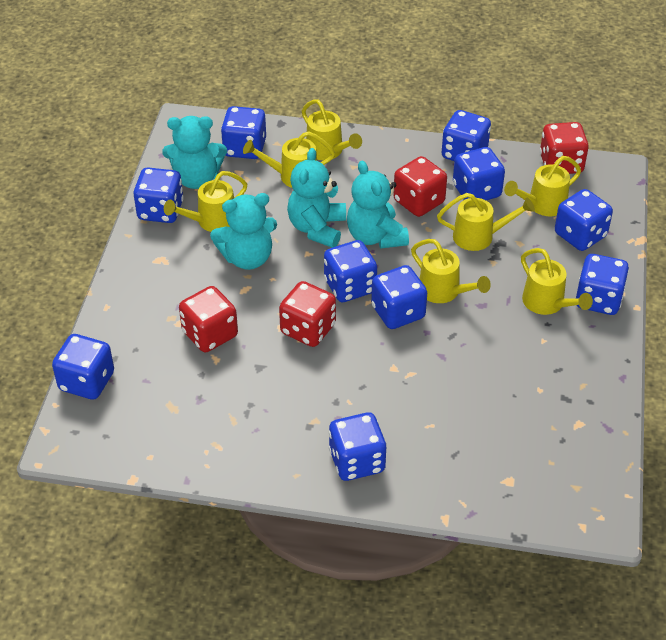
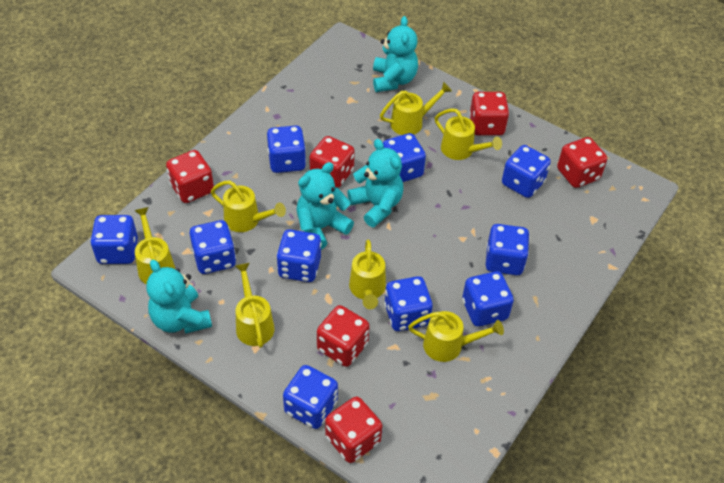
red dice: [179,286,238,352] [279,281,336,347] [393,156,447,217] [540,122,589,174] = 4 -> [166,150,214,203] [309,136,355,188] [317,305,370,367] [325,397,382,463] [469,92,509,136] [557,137,607,188] = 6

